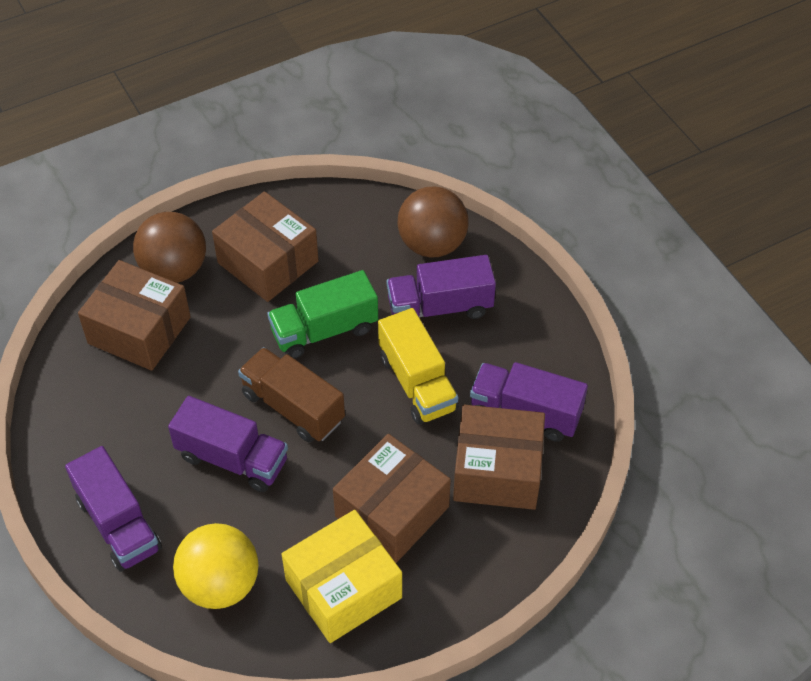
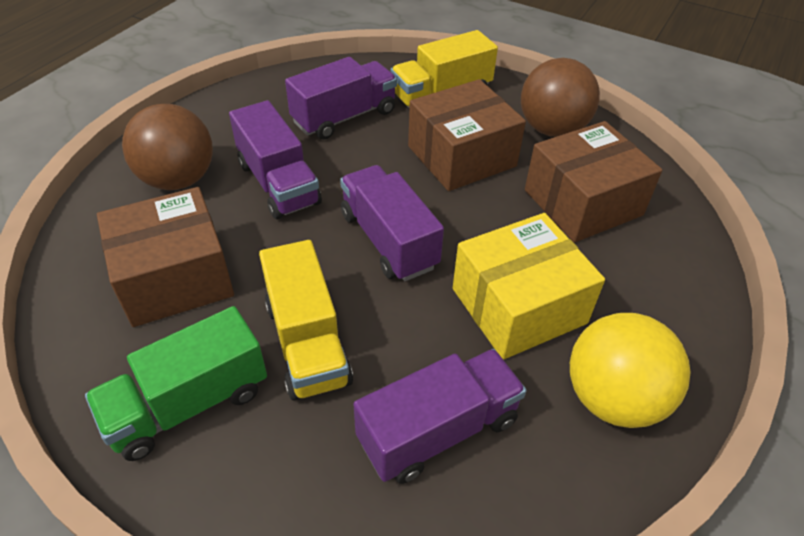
brown box: [78,260,191,371] [212,191,319,302] [333,434,451,563] [453,405,545,510] = 4 -> [97,187,234,327] [408,79,526,191] [525,121,662,242] = 3
brown truck: [238,347,345,442] = 1 -> none = 0
yellow truck: [378,308,458,424] = 1 -> [259,240,353,401] [390,30,498,108] = 2

